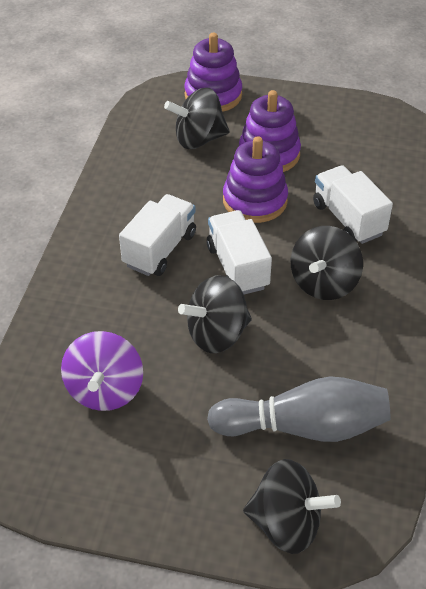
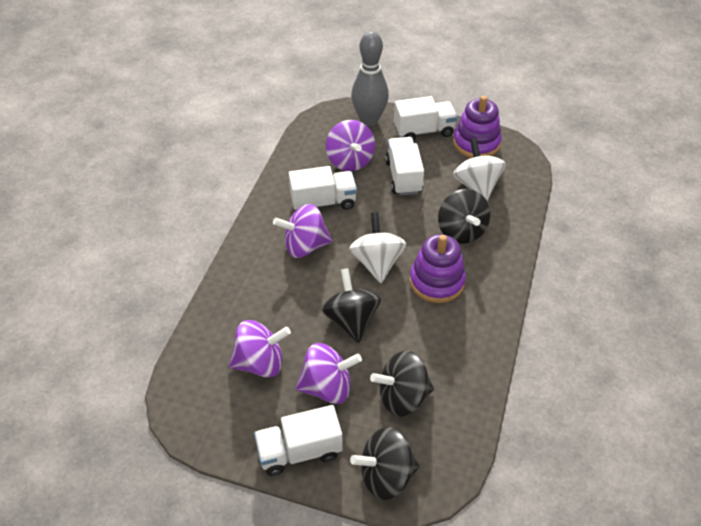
purple spinning top: [61,331,143,411] = 1 -> [229,320,291,377] [273,204,333,258] [296,343,362,404] [326,120,375,171] = 4
purple stacking toy: [185,33,242,112] [223,136,288,223] [239,90,301,172] = 3 -> [410,234,466,303] [453,96,502,158] = 2
white spinning top: none = 0 -> [349,212,406,283] [453,138,506,201] = 2
white truck: [119,194,196,276] [207,210,272,294] [313,165,393,244] = 3 -> [254,405,343,476] [289,166,357,210] [385,137,424,196] [394,96,457,141] = 4

